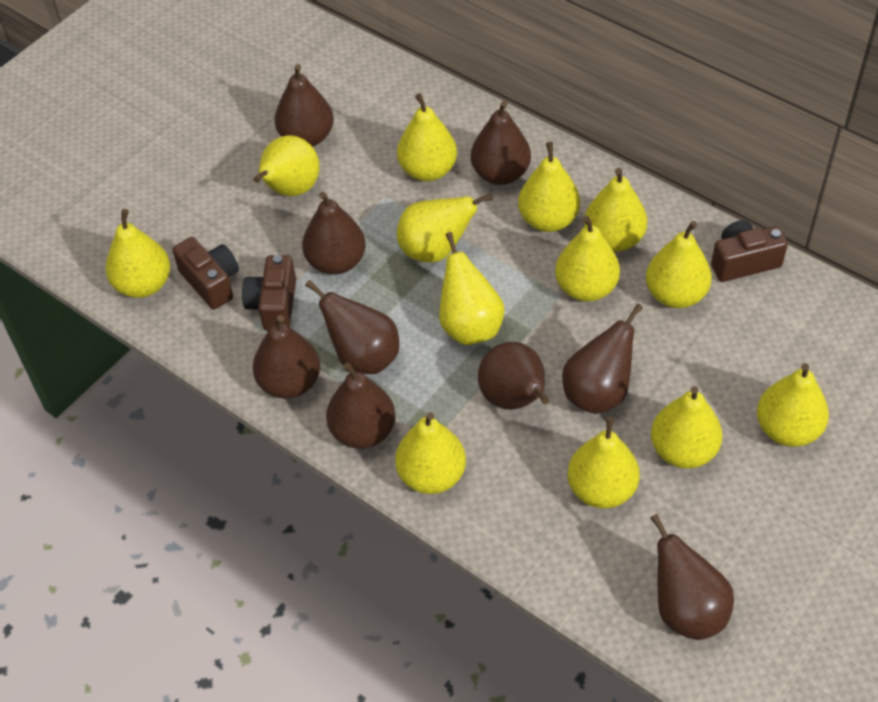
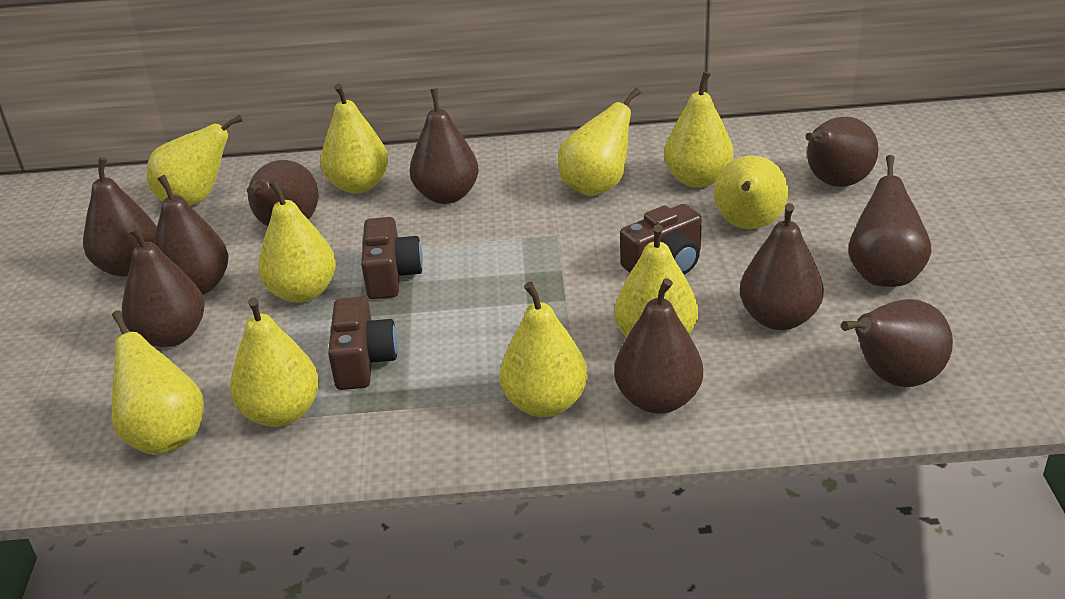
brown pear: [253,315,320,399] [275,64,334,147] [302,192,366,275] [305,280,399,374] [326,362,396,449] [471,101,531,185] [478,342,549,409] [562,304,643,414] [650,514,734,640] = 9 -> [83,157,157,277] [122,225,205,347] [153,175,229,295] [247,160,319,226] [410,88,479,204] [614,278,703,414] [740,203,824,330] [805,117,879,187] [841,299,953,387] [848,155,931,287] = 10
yellow pear: [106,209,170,298] [253,135,320,196] [395,412,466,494] [397,93,457,181] [397,194,493,262] [439,232,505,345] [518,142,580,232] [555,216,620,301] [567,417,640,508] [584,168,647,252] [646,221,712,308] [651,386,723,468] [757,363,829,447] = 13 -> [112,310,204,455] [147,115,243,205] [230,297,319,427] [258,180,336,303] [320,84,388,194] [500,282,588,417] [558,88,641,196] [615,224,698,338] [664,71,733,188] [714,155,788,229] = 10

